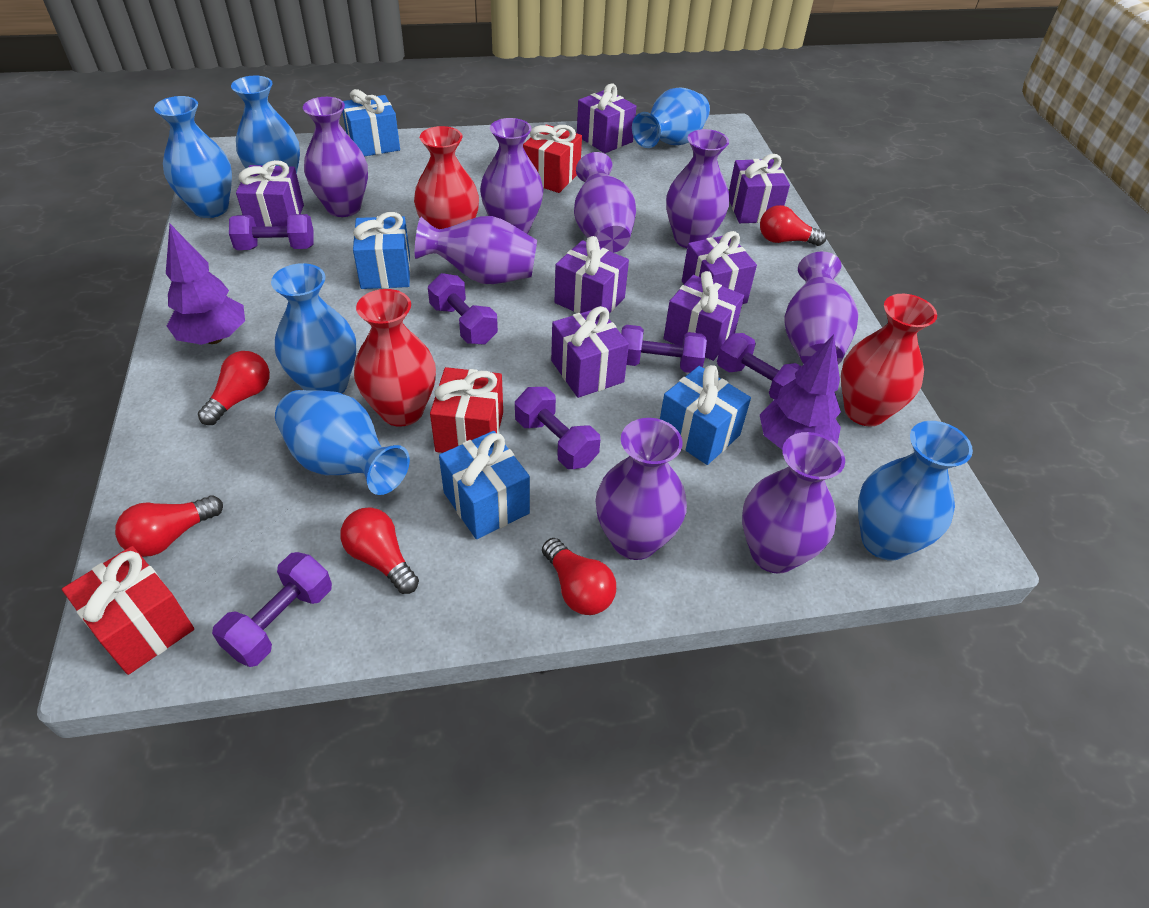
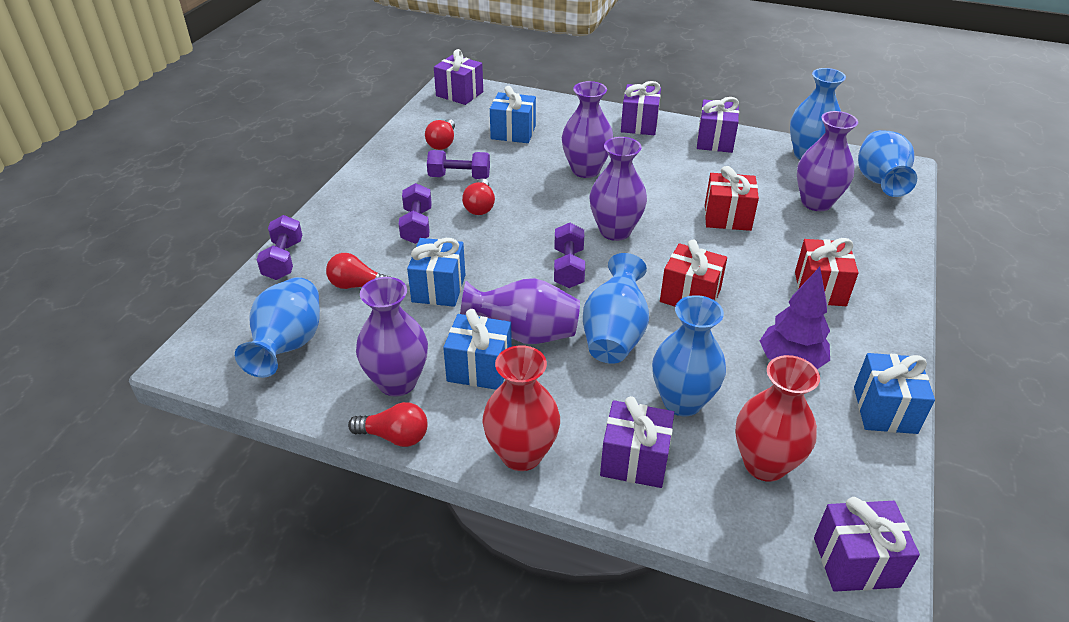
blue vase: [154,96,232,218] [231,76,300,174] [271,263,356,394] [275,390,410,495] [632,87,710,148] [858,421,973,561] = 6 -> [235,277,320,378] [583,253,649,364] [652,295,726,416] [790,68,846,160] [858,130,917,197] = 5
purple dumbbell: [212,552,332,667] [229,214,314,250] [428,273,498,344] [515,387,600,469] [621,325,707,373] [717,333,801,400] = 6 -> [257,215,302,280] [399,183,432,244] [427,150,490,179] [554,223,585,288] = 4
purple gift: [236,160,304,227] [551,306,629,398] [555,236,629,314] [577,83,637,153] [663,271,744,361] [682,231,757,304] [729,154,790,223] = 7 -> [434,49,483,105] [600,396,674,488] [621,81,661,135] [697,97,739,153] [814,497,920,592] = 5
purple tree: [166,224,245,345] [760,335,841,449] = 2 -> [760,267,830,369] = 1
purple vase: [303,97,368,217] [415,216,537,284] [480,118,544,234] [574,152,636,253] [595,418,687,560] [666,129,729,248] [742,432,845,574] [784,251,859,365] = 8 -> [356,277,428,397] [460,278,580,344] [562,81,613,178] [590,137,647,241] [797,111,858,211] = 5
red light bulb: [115,495,223,557] [198,351,270,425] [340,507,419,594] [542,538,616,615] [760,205,826,246] = 5 -> [326,253,388,289] [348,402,427,447] [425,119,455,150] [462,178,495,215] = 4
red vase: [354,289,436,427] [414,126,479,229] [841,294,937,427] = 3 -> [482,345,560,471] [735,355,820,482] = 2

